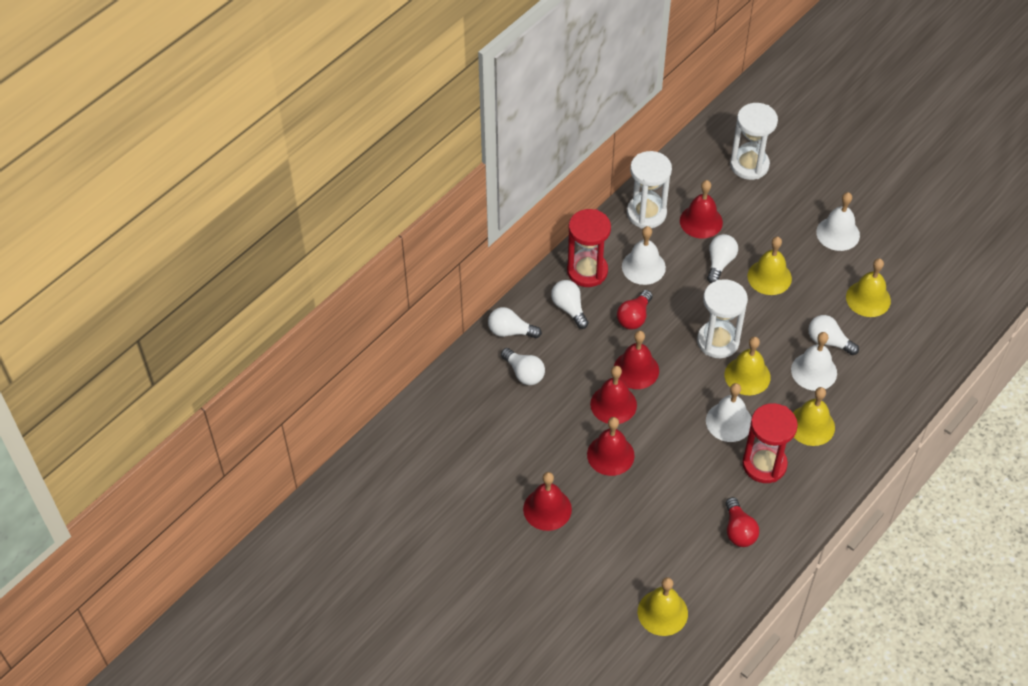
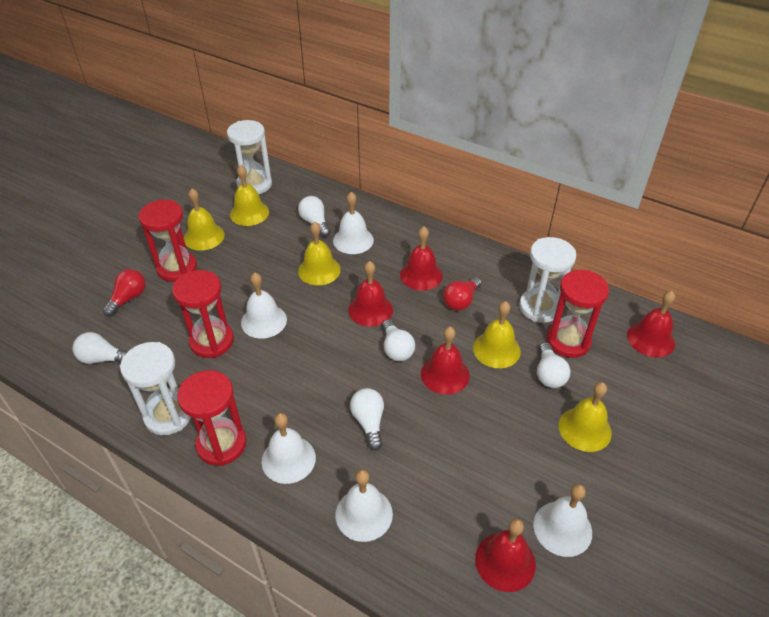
red hourglass: [567,209,611,287] [742,403,798,483] = 2 -> [138,200,197,282] [172,270,234,358] [177,370,247,466] [547,270,609,358] = 4
white bell: [622,226,666,285] [706,383,752,442] [791,332,837,391] [816,192,860,251] = 4 -> [241,273,287,339] [262,413,316,484] [333,192,374,254] [336,469,393,542] [533,484,592,557] = 5

